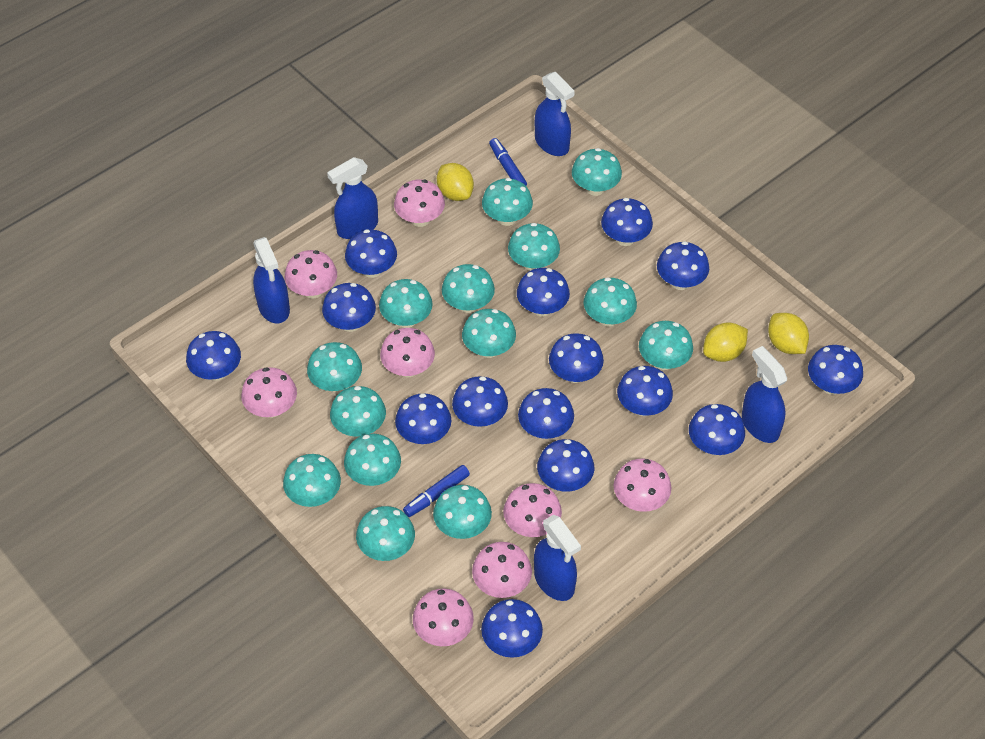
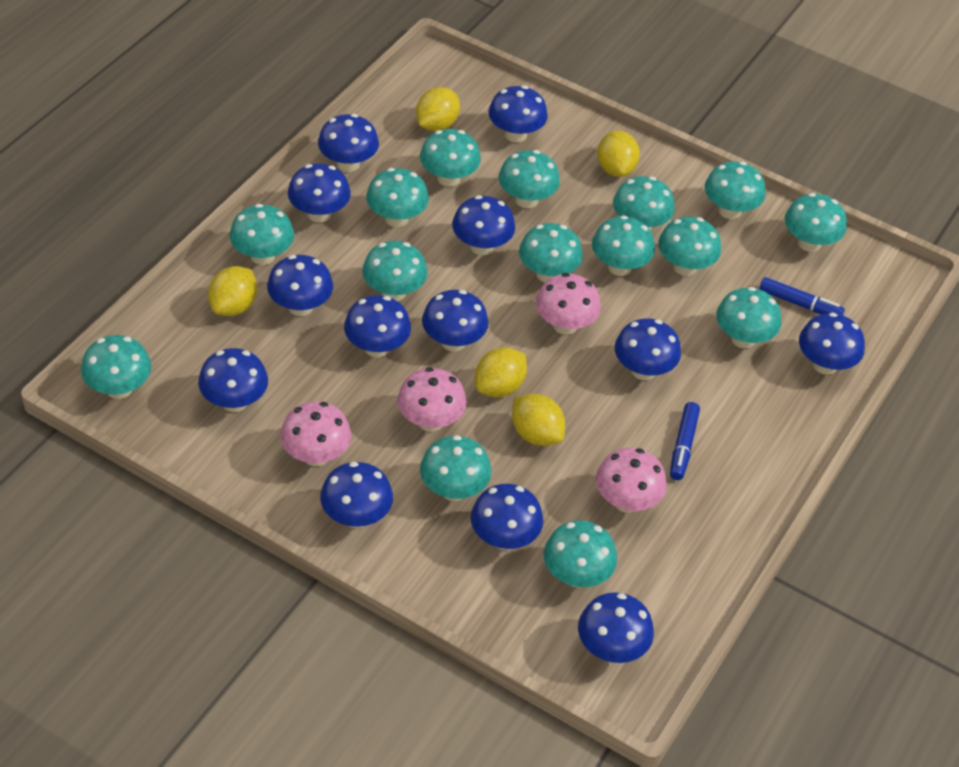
blue mushroom: [186,331,241,381] [322,283,376,332] [345,229,397,278] [395,393,451,444] [452,376,508,427] [481,599,543,658] [517,268,570,316] [518,388,574,439] [537,439,594,492] [549,333,604,383] [601,198,653,246] [617,366,673,416] [657,241,709,290] [689,404,745,455] [808,345,863,395] = 15 -> [198,348,268,412] [267,255,333,316] [288,163,351,223] [318,114,379,172] [320,462,393,528] [344,295,411,357] [422,290,488,351] [452,195,515,255] [471,484,544,550] [488,86,548,142] [578,592,654,663] [615,318,681,380] [799,312,865,375] = 13
blue spray bottle: [253,237,290,324] [327,157,378,239] [534,515,581,601] [535,72,575,156] [742,346,787,443] = 5 -> none = 0
pink mushroom: [241,367,297,418] [285,250,337,298] [380,328,435,377] [394,179,445,227] [413,588,474,646] [472,542,532,598] [503,483,562,537] [614,459,671,512] = 8 -> [280,401,351,466] [397,367,467,432] [536,273,601,335] [596,448,667,513] = 4
turquoise mushroom: [283,454,341,507] [307,342,362,392] [330,386,386,437] [344,434,401,486] [356,506,415,561] [379,279,433,328] [433,485,492,539] [442,264,495,313] [462,309,516,358] [482,178,533,226] [508,223,560,271] [572,148,622,196] [584,277,637,327] [639,321,693,370] = 14 -> [81,335,151,399] [230,204,294,265] [362,241,428,301] [366,168,429,227] [420,129,481,187] [420,435,492,501] [499,150,560,208] [519,223,583,282] [544,520,617,588] [592,215,655,276] [613,176,675,230] [658,217,721,276] [705,161,765,219] [716,287,782,348] [785,193,846,252] = 15
yellow lemon: [437,163,474,201] [703,322,748,362] [768,313,809,354] = 3 -> [208,266,257,316] [416,87,460,131] [475,347,527,397] [512,394,565,446] [597,130,640,177] = 5

